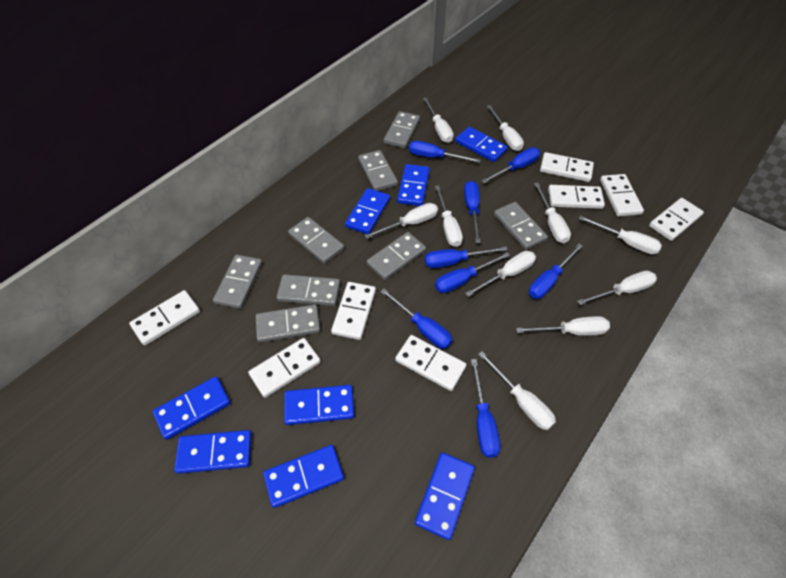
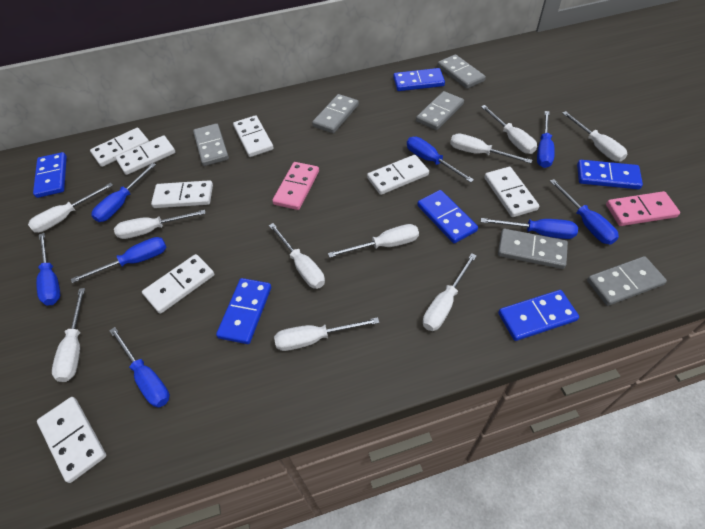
blue domino: [153,376,231,440] [174,430,252,474] [263,445,344,508] [284,385,354,425] [345,188,390,234] [397,164,430,206] [415,452,475,540] [455,127,508,162] = 8 -> [33,152,67,198] [216,278,271,344] [393,68,445,91] [417,190,478,243] [498,290,579,341] [577,160,643,189] = 6
grey domino: [213,255,262,309] [256,304,320,343] [276,274,340,306] [288,217,344,264] [358,150,398,191] [367,232,426,280] [384,111,420,148] [494,202,548,250] = 8 -> [193,124,229,166] [312,94,359,133] [416,91,464,130] [437,54,486,89] [498,229,568,269] [587,256,667,306] = 6
pink domino: none = 0 -> [272,162,319,210] [606,191,680,226] = 2

